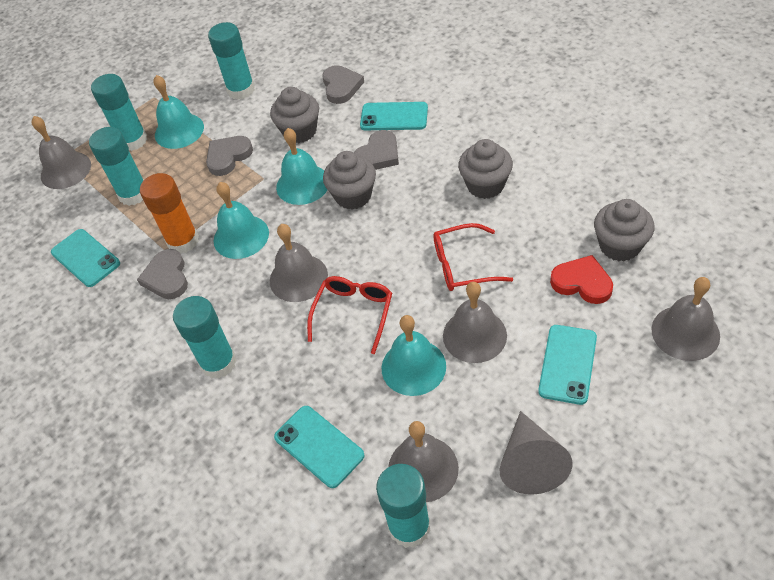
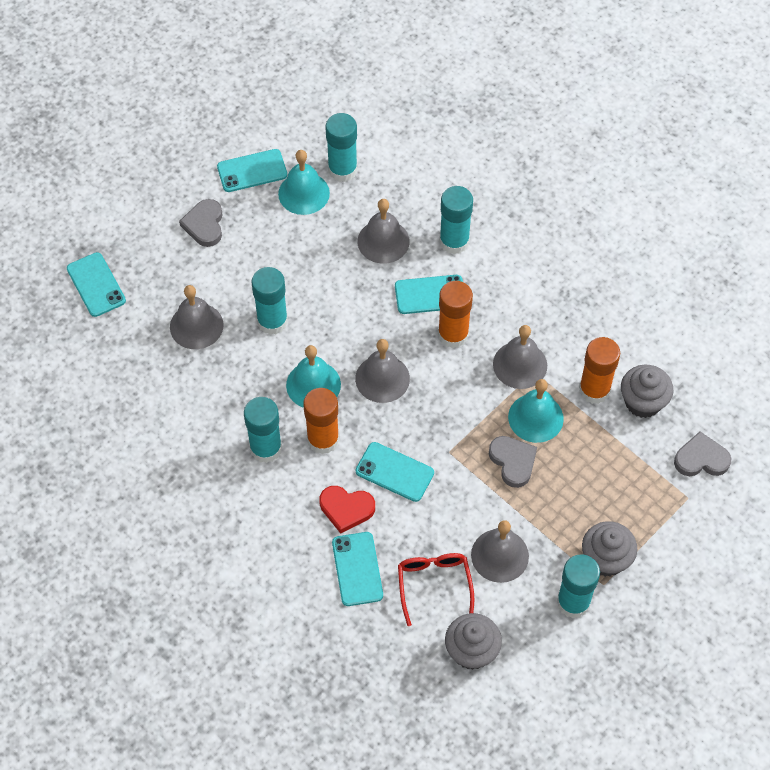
grey cone: [499,411,572,495] = 1 -> none = 0
grey cupcake: [270,87,319,143] [323,151,376,210] [458,139,513,199] [594,199,654,261] = 4 -> [445,613,502,670] [582,521,637,577] [621,365,673,418] = 3
grey heart: [137,249,188,299] [206,136,253,176] [322,65,364,104] [354,130,399,170] = 4 -> [179,199,223,247] [489,436,537,488] [674,431,731,476] = 3
orange glue stick: [140,173,199,254] = 1 -> [303,388,339,454] [438,281,473,348] [579,337,620,404] = 3
red glasses: [307,276,392,354] [433,223,513,291] = 2 -> [398,553,474,626] = 1
turquoise bell: [153,75,204,149] [214,182,269,259] [276,128,327,205] [382,315,446,396] = 4 -> [278,150,330,215] [286,345,341,408] [508,379,564,443] = 3
turquoise phone: [51,229,120,287] [274,406,365,488] [360,102,428,130] [538,325,597,405] = 4 -> [67,252,126,317] [217,149,287,192] [332,532,383,606] [356,442,434,502] [395,275,463,314] = 5

